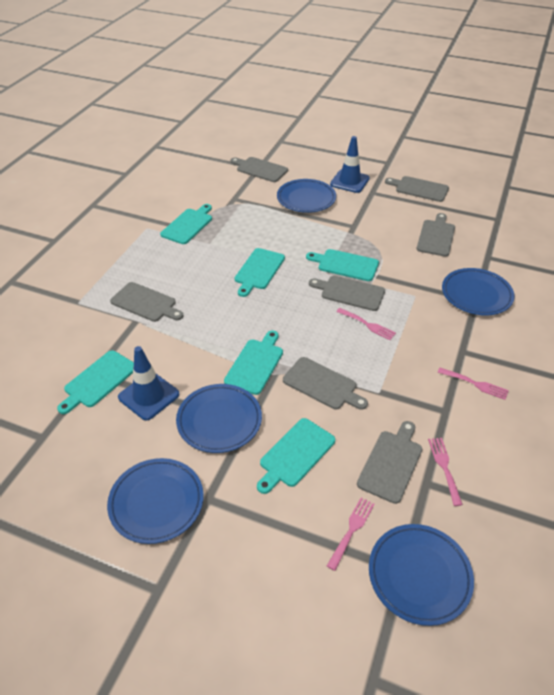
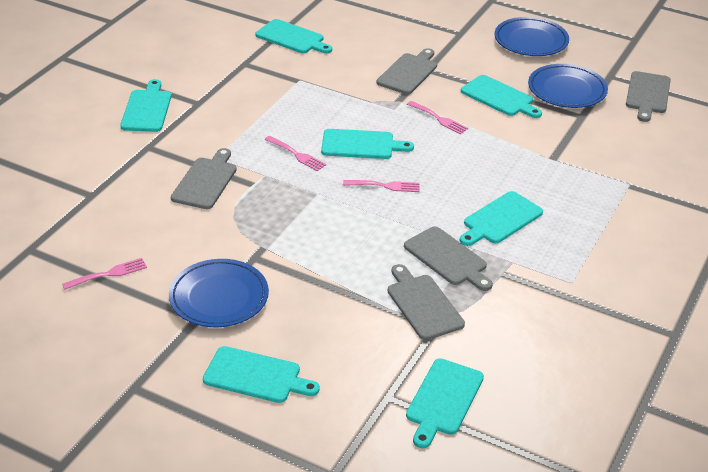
blue plate: [107,458,204,544] [176,384,262,453] [277,179,336,213] [369,524,474,626] [442,268,515,316] = 5 -> [169,259,269,327] [494,17,569,56] [528,64,608,108] = 3
blue traffic cone: [118,346,180,420] [330,136,370,193] = 2 -> none = 0
grey cutting board: [110,282,184,322] [230,157,288,182] [283,357,368,410] [309,276,385,311] [357,421,422,504] [385,176,449,202] [416,213,455,257] = 7 -> [171,148,237,209] [376,48,437,94] [387,264,465,340] [404,226,493,291] [626,71,671,122] = 5
turquoise cutting board: [57,350,134,414] [160,204,212,244] [224,330,283,395] [235,248,285,297] [257,418,335,494] [306,249,379,281] = 6 -> [120,79,171,132] [203,346,320,403] [255,19,332,53] [321,129,414,159] [406,358,484,448] [460,191,543,246] [461,75,542,118] = 7

